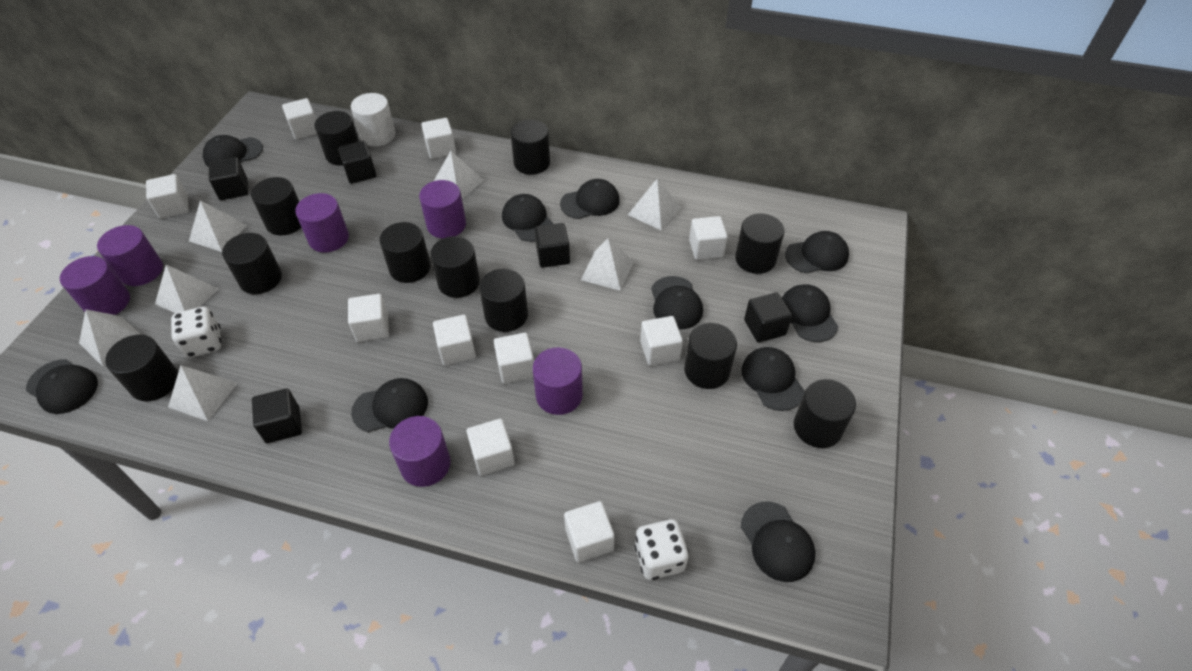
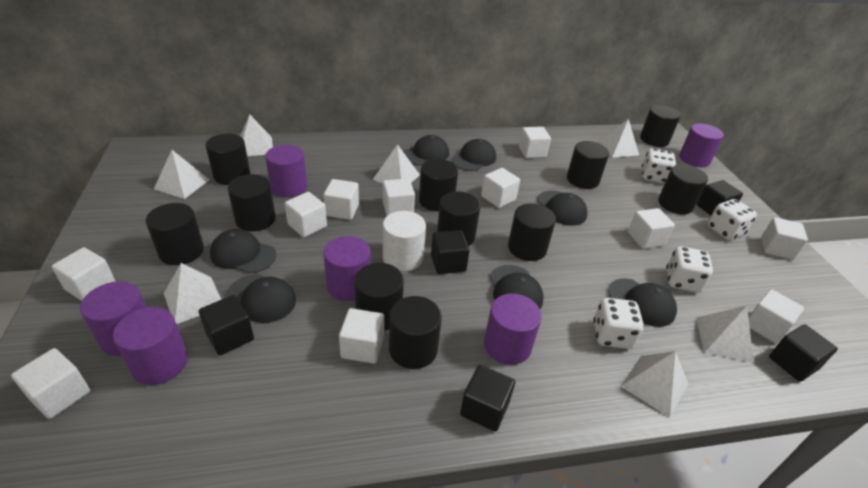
black cap: [26,359,98,414] [203,135,263,167] [351,378,428,432] [502,194,553,242] [560,179,619,219] [651,276,703,329] [741,347,805,411] [741,502,815,582] [782,284,838,342] [785,231,849,273] = 10 -> [210,229,276,274] [226,274,296,323] [403,135,449,166] [452,139,496,171] [490,265,544,309] [537,191,587,226] [608,278,677,327] = 7
white cube: [146,174,189,219] [282,98,317,139] [348,294,389,342] [421,118,456,159] [433,315,476,365] [467,419,515,476] [494,333,534,384] [564,501,615,563] [640,316,683,366] [689,216,728,260] = 10 -> [11,348,90,419] [51,247,116,301] [285,192,327,237] [323,179,359,220] [339,308,384,364] [383,179,415,216] [481,168,520,208] [519,127,551,158] [628,208,675,249] [749,289,804,344] [761,217,808,260] = 11
white dice: [171,306,222,358] [635,519,689,580] = 2 -> [593,298,644,349] [641,148,676,184] [666,246,713,293] [708,199,757,240] = 4

